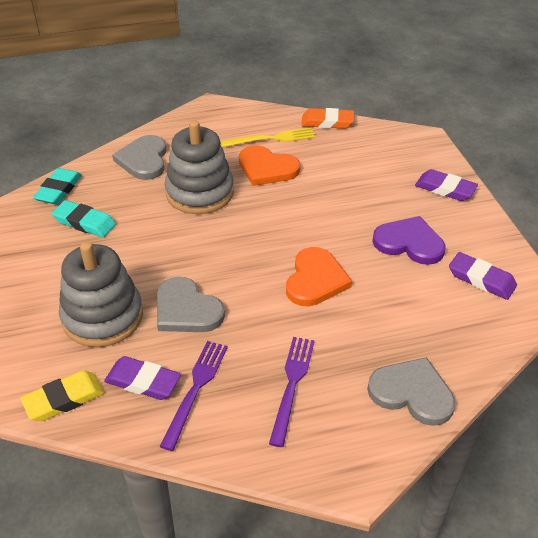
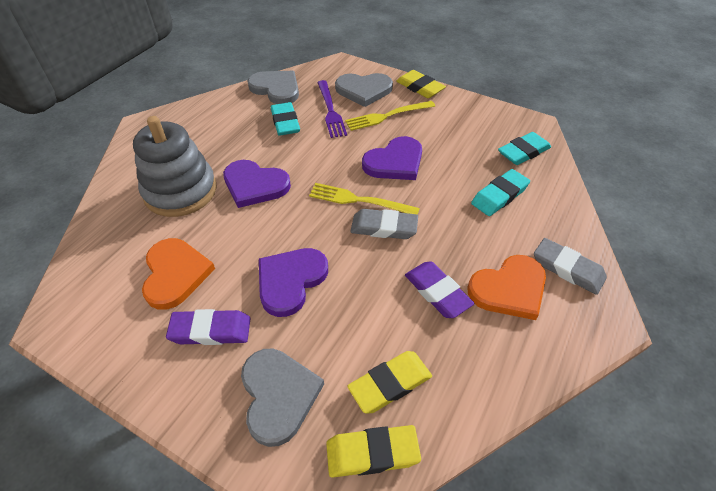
grey eraser: none = 0 -> [350,209,418,239] [534,238,607,295] = 2
grey stacking toy: [59,242,143,347] [165,120,234,214] = 2 -> [133,116,217,217] = 1
orange eraser: [301,108,354,129] = 1 -> none = 0
purple eraser: [104,356,181,400] [415,169,478,201] [449,252,517,300] = 3 -> [166,309,251,345] [405,261,474,318] = 2
purple fork: [160,341,228,451] [269,337,315,447] = 2 -> [317,80,347,138] = 1
purple heart: [372,216,446,265] = 1 -> [223,160,291,208] [259,248,328,317] [362,136,422,180] = 3
turquoise eraser: [33,168,82,205] [52,200,116,238] = 2 -> [271,102,300,136] [471,169,530,216] [498,132,551,165] = 3
yellow eraser: [20,370,104,421] = 1 -> [326,425,421,478] [347,351,432,414] [396,70,446,98] = 3
yellow fork: [220,127,316,148] = 1 -> [309,183,420,215] [345,101,435,131] = 2

